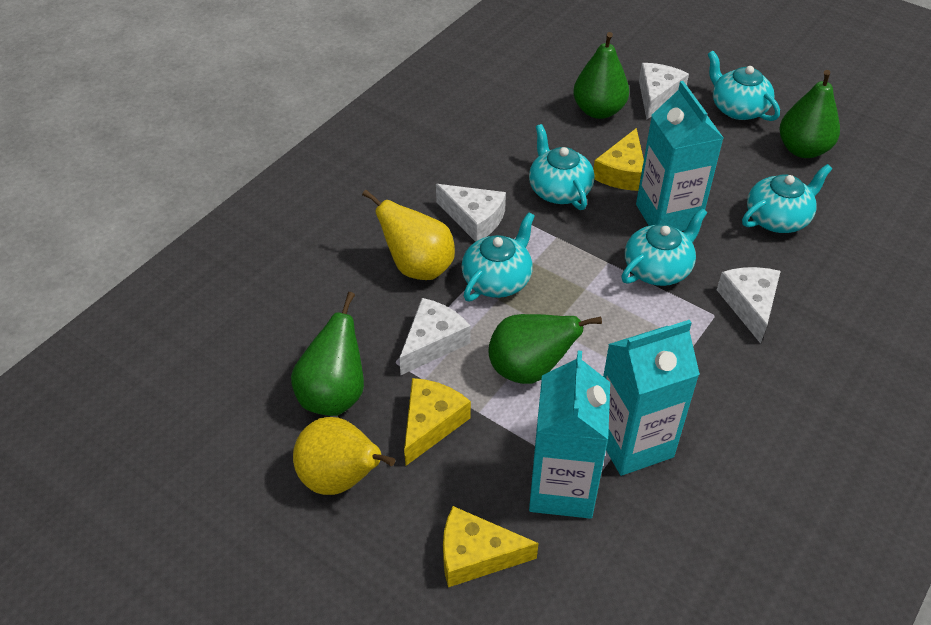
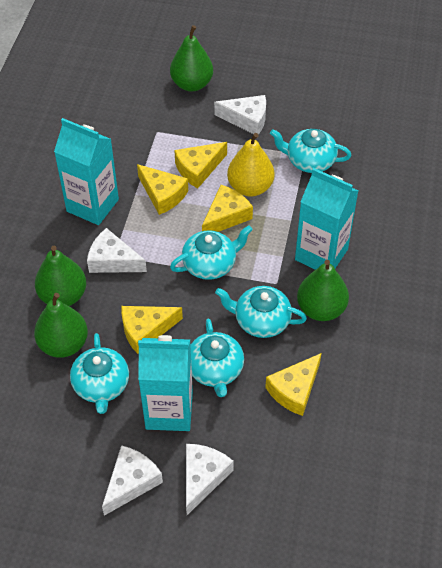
yellow cheese: [404,378,471,466] [443,506,539,587] [593,128,644,191] = 3 -> [122,306,183,354] [137,164,188,215] [174,142,227,188] [202,185,253,232] [265,353,322,416] = 5
yellow pear: [293,417,395,495] [362,190,455,280] = 2 -> [227,133,275,196] = 1

